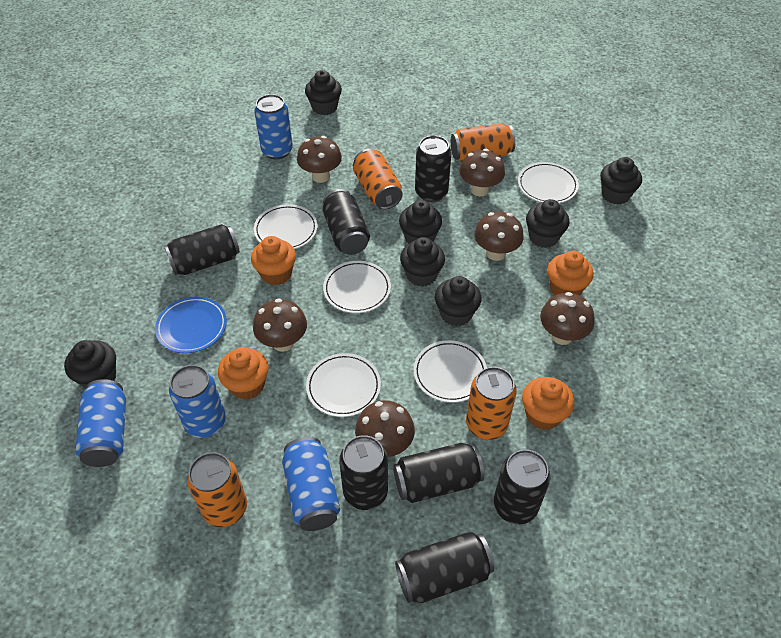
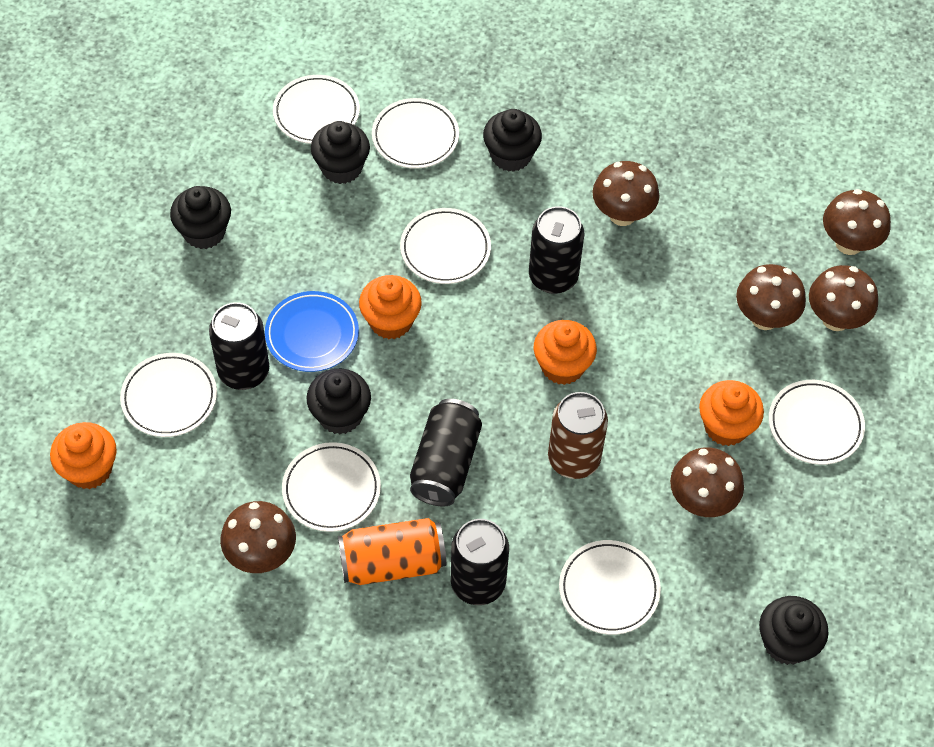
black can: [164,224,240,275] [322,189,370,255] [339,435,388,510] [393,443,484,503] [395,532,494,603] [415,135,451,202] [494,449,550,524] = 7 -> [209,302,269,390] [410,399,482,506] [450,519,509,605] [529,206,584,294] = 4
black cupcake: [64,340,116,388] [305,70,342,115] [399,200,442,244] [400,237,445,287] [435,276,481,326] [526,199,569,248] [600,157,642,205] = 7 -> [170,186,231,249] [307,368,371,434] [311,121,370,184] [483,109,542,172] [759,596,829,665] = 5
blue can: [75,379,126,467] [169,365,226,438] [254,94,293,160] [282,437,340,531] = 4 -> none = 0
brown can: none = 0 -> [548,392,608,479] = 1
orange can: [187,452,247,527] [353,149,402,210] [451,123,516,162] [466,367,517,440] = 4 -> [338,518,446,585] = 1
white plate: [254,204,318,249] [306,353,381,417] [323,261,391,313] [414,340,487,403] [518,162,579,203] = 5 -> [120,353,217,437] [273,75,360,144] [282,442,381,532] [372,98,459,169] [400,208,491,284] [559,540,661,635] [769,380,865,465] = 7

